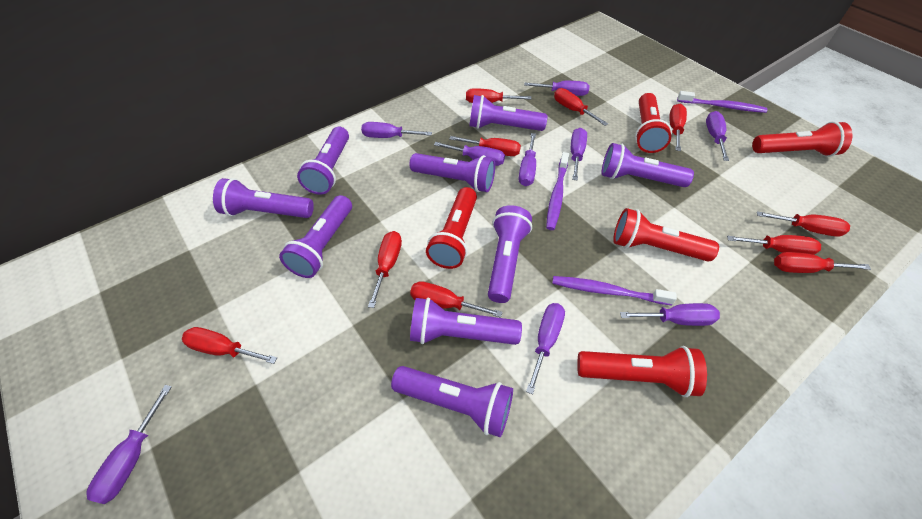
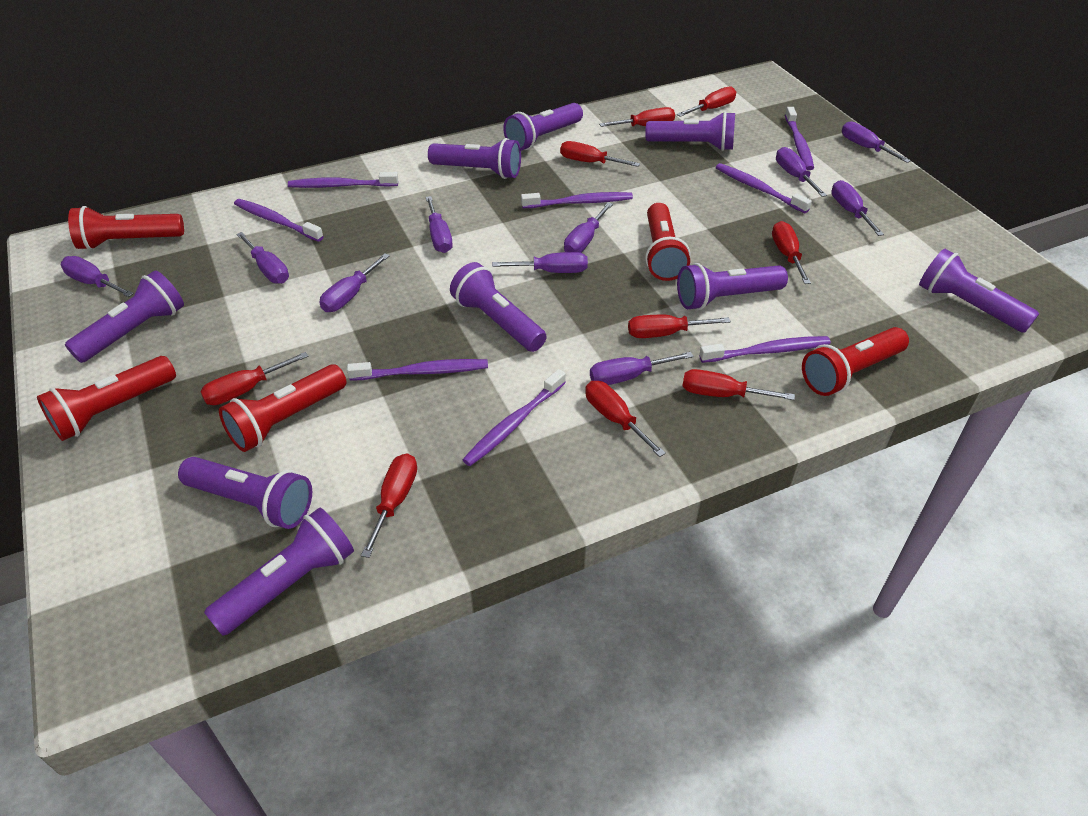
purple screwdriver: [86,385,172,504] [361,122,432,138] [434,142,505,166] [519,133,536,186] [524,81,590,96] [526,303,565,394] [571,128,587,181] [620,303,720,326] [706,111,729,161] = 9 -> [60,256,134,297] [236,232,289,284] [319,253,390,312] [425,196,453,253] [492,252,588,273] [564,202,613,253] [590,352,694,385] [776,147,827,197] [831,180,884,236] [842,121,911,163] = 10
purple toothbrush: [546,152,569,230] [552,276,677,305] [677,91,767,113] = 3 -> [234,199,324,242] [288,172,398,188] [347,359,488,381] [462,369,566,466] [521,192,633,208] [699,336,831,363] [716,163,812,213] [785,107,814,170] = 8
red screwdriver: [182,327,277,364] [368,231,402,308] [410,281,502,318] [449,136,521,156] [466,88,531,103] [554,88,608,126] [669,103,687,151] [727,235,821,255] [757,211,850,237] [774,252,871,273] = 10 -> [200,352,309,405] [361,453,417,558] [560,141,640,167] [585,381,666,457] [599,107,675,127] [628,315,731,338] [677,86,736,117] [682,369,795,400] [772,221,811,284] = 9

